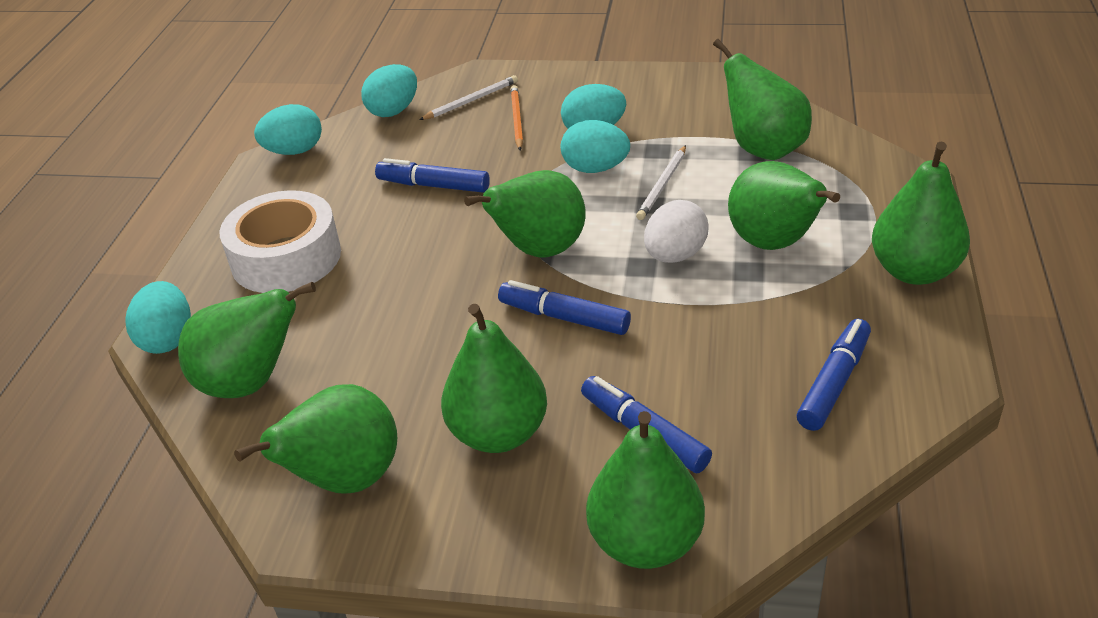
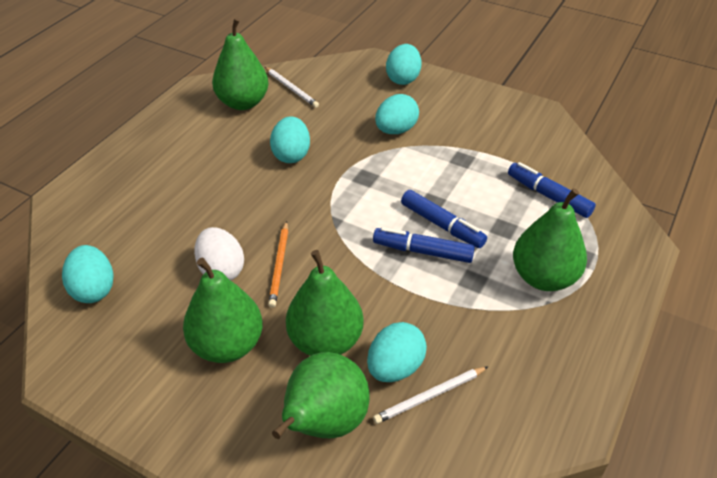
blue marker: [375,158,490,193] [498,280,631,335] [581,376,712,473] [797,319,871,431] = 4 -> [373,227,475,263] [401,190,487,248] [508,162,596,218] = 3
green pear: [178,282,316,398] [234,384,397,494] [441,304,547,453] [464,170,586,258] [586,411,705,569] [713,39,812,160] [728,161,840,250] [872,142,970,285] = 8 -> [183,257,263,363] [212,18,269,110] [272,352,369,439] [286,250,364,356] [513,188,587,291] = 5
white tape: [220,190,341,293] = 1 -> none = 0

